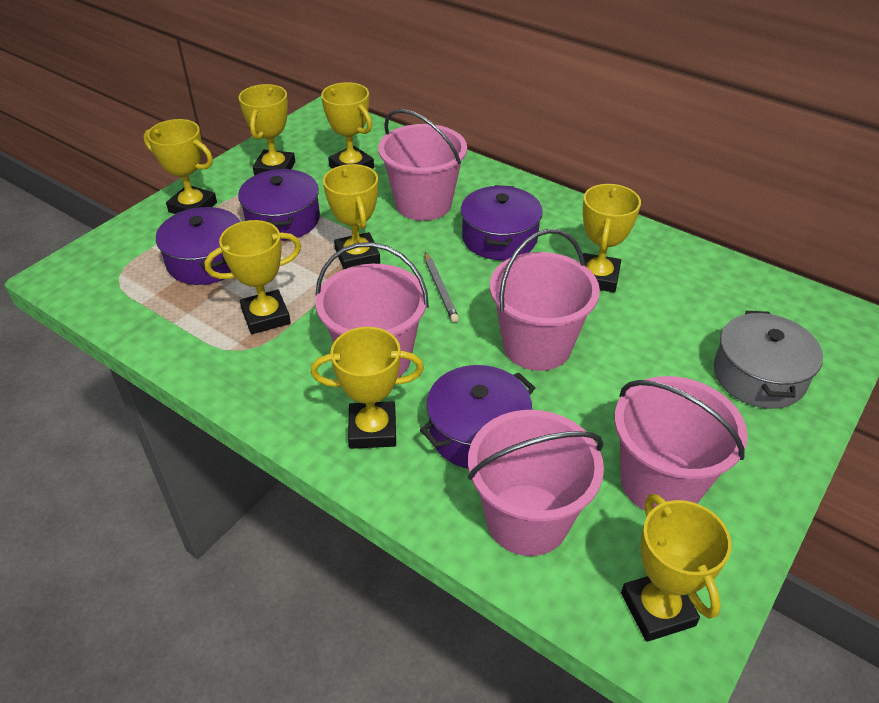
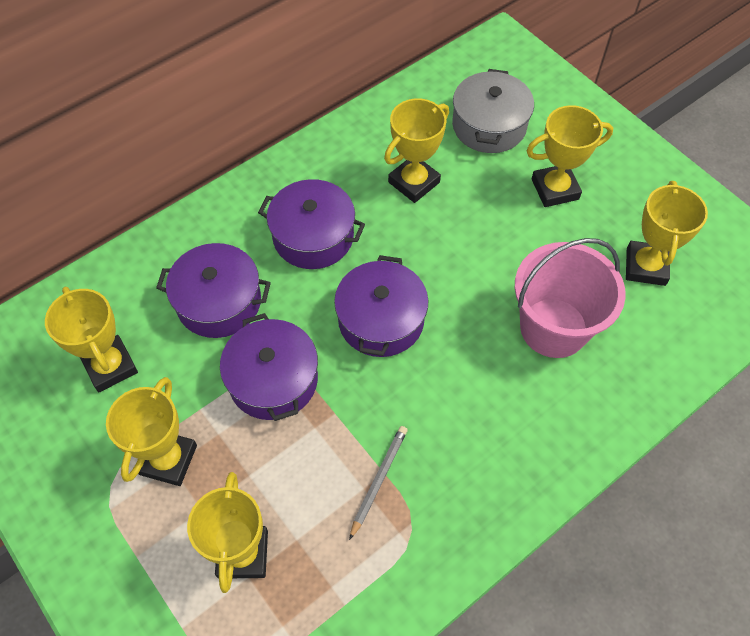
pink bucket: [315,242,429,377] [378,109,467,221] [468,410,604,556] [490,229,600,371] [614,376,748,511] = 5 -> [515,238,626,358] = 1
yellow trophy: [143,119,217,214] [205,220,301,334] [239,84,295,176] [311,327,424,449] [321,82,374,169] [323,164,380,269] [583,184,641,292] [621,494,731,642] = 8 -> [45,287,138,392] [106,377,197,486] [187,472,268,593] [384,98,449,203] [526,105,613,207] [626,181,708,286] = 6

